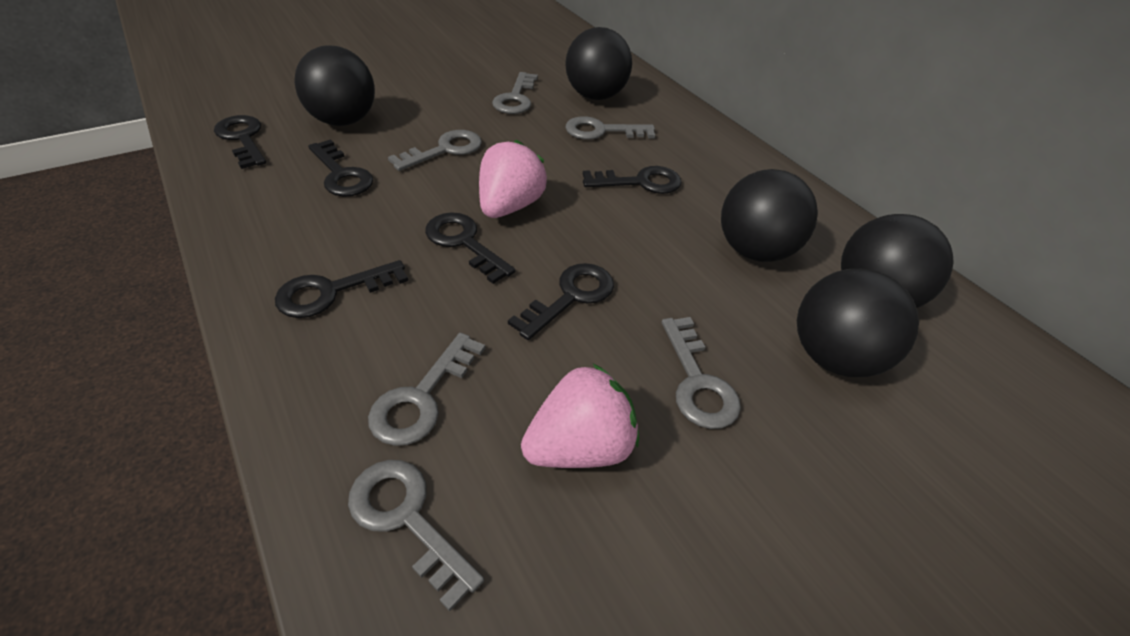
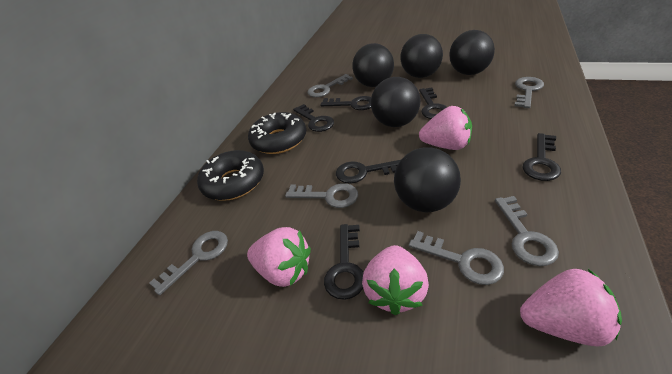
black donut: none = 0 -> [197,150,264,201] [248,112,306,154] = 2
pink strawberry: [479,140,547,218] [521,364,639,468] = 2 -> [247,227,311,287] [362,245,429,315] [419,106,472,150] [520,269,622,346] = 4

